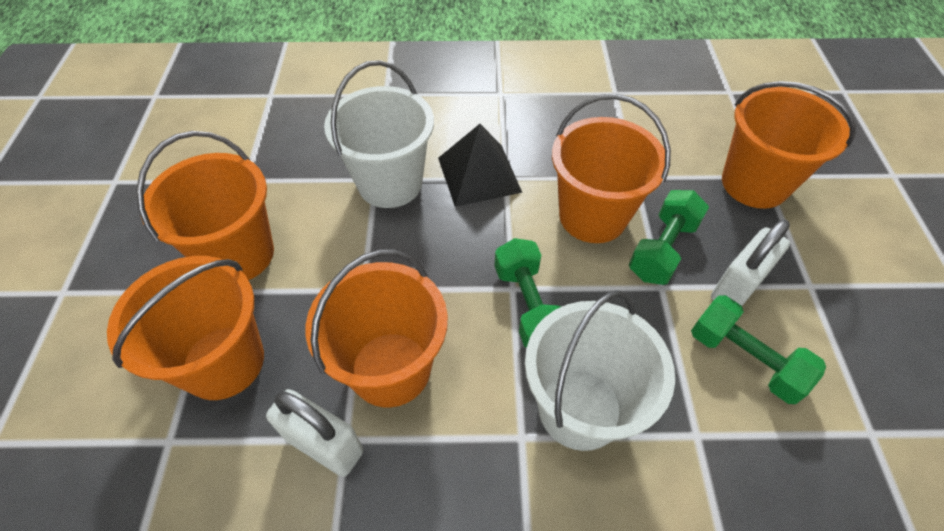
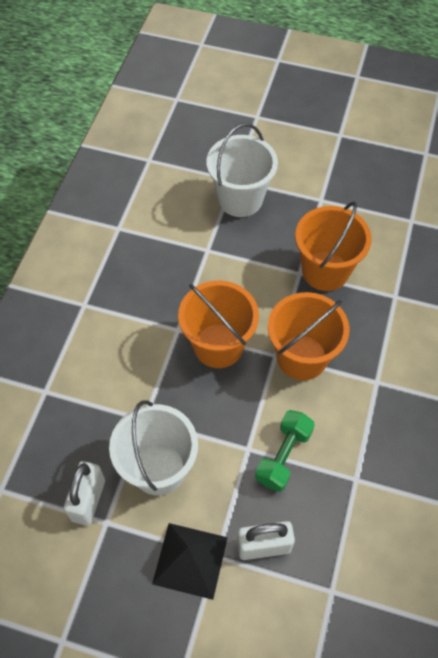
green dumbbell: [494,238,561,348] [629,190,709,285] [691,295,826,404] = 3 -> [255,410,315,492] = 1
orange bucket: [107,256,264,400] [136,131,274,280] [306,249,448,408] [552,94,671,243] [722,81,856,209] = 5 -> [178,281,259,368] [268,292,350,380] [295,201,372,291] = 3

